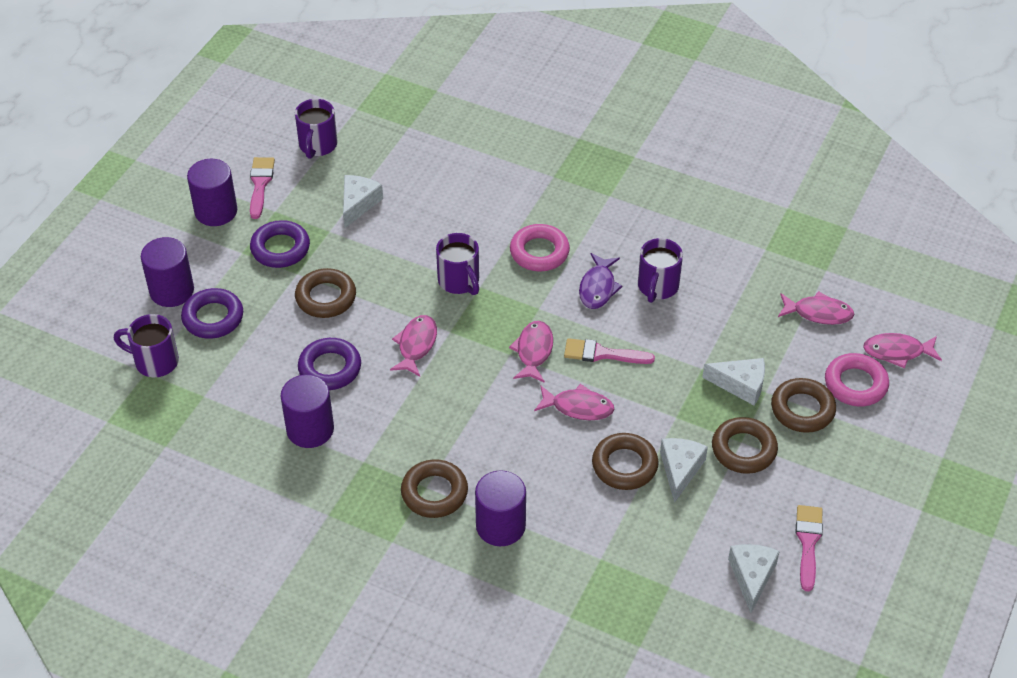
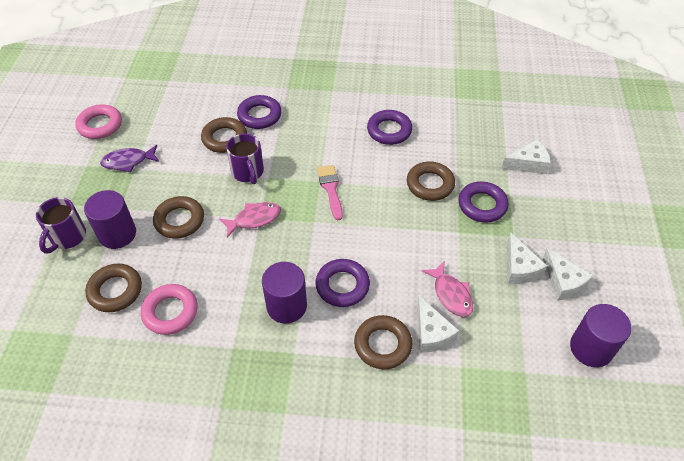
pink brush: [250,157,275,219] [564,338,655,364] [796,505,823,592] = 3 -> [317,165,343,220] = 1
pink fish: [390,315,437,377] [509,321,553,383] [534,384,614,420] [778,291,855,325] [863,333,942,368] = 5 -> [219,202,281,238] [422,261,473,317] = 2
purple cylinder: [141,237,194,307] [187,159,237,226] [280,375,334,448] [475,470,526,546] = 4 -> [84,190,136,249] [262,262,307,324] [570,304,631,367] = 3
purple mug: [114,314,179,377] [295,99,338,159] [436,233,479,295] [638,238,683,303] = 4 -> [36,197,86,254] [226,133,264,184] = 2
purple ring: [181,288,243,339] [250,220,310,268] [298,338,361,390] = 3 -> [237,95,282,129] [315,259,370,307] [367,110,412,145] [458,181,509,223] = 4

